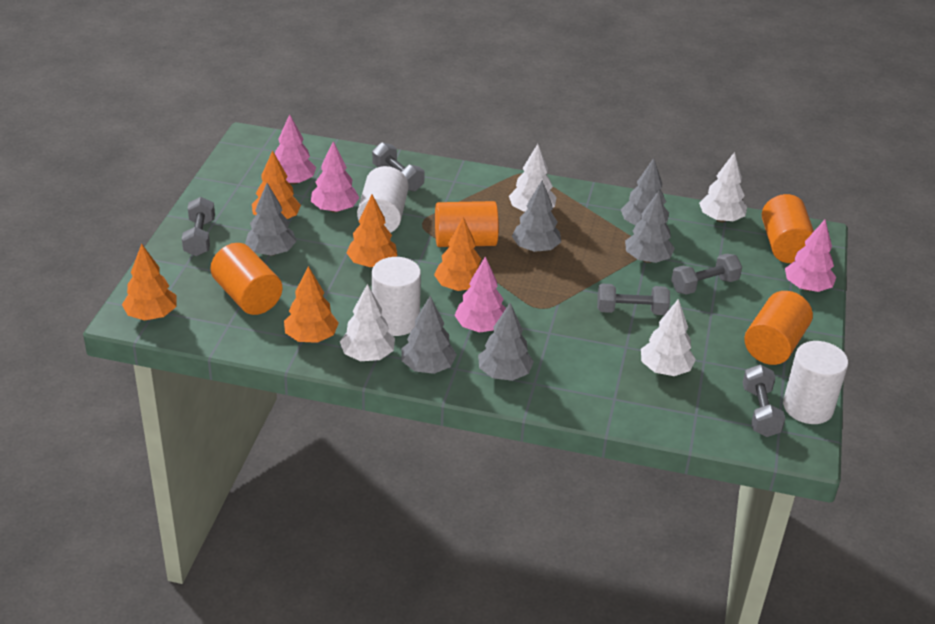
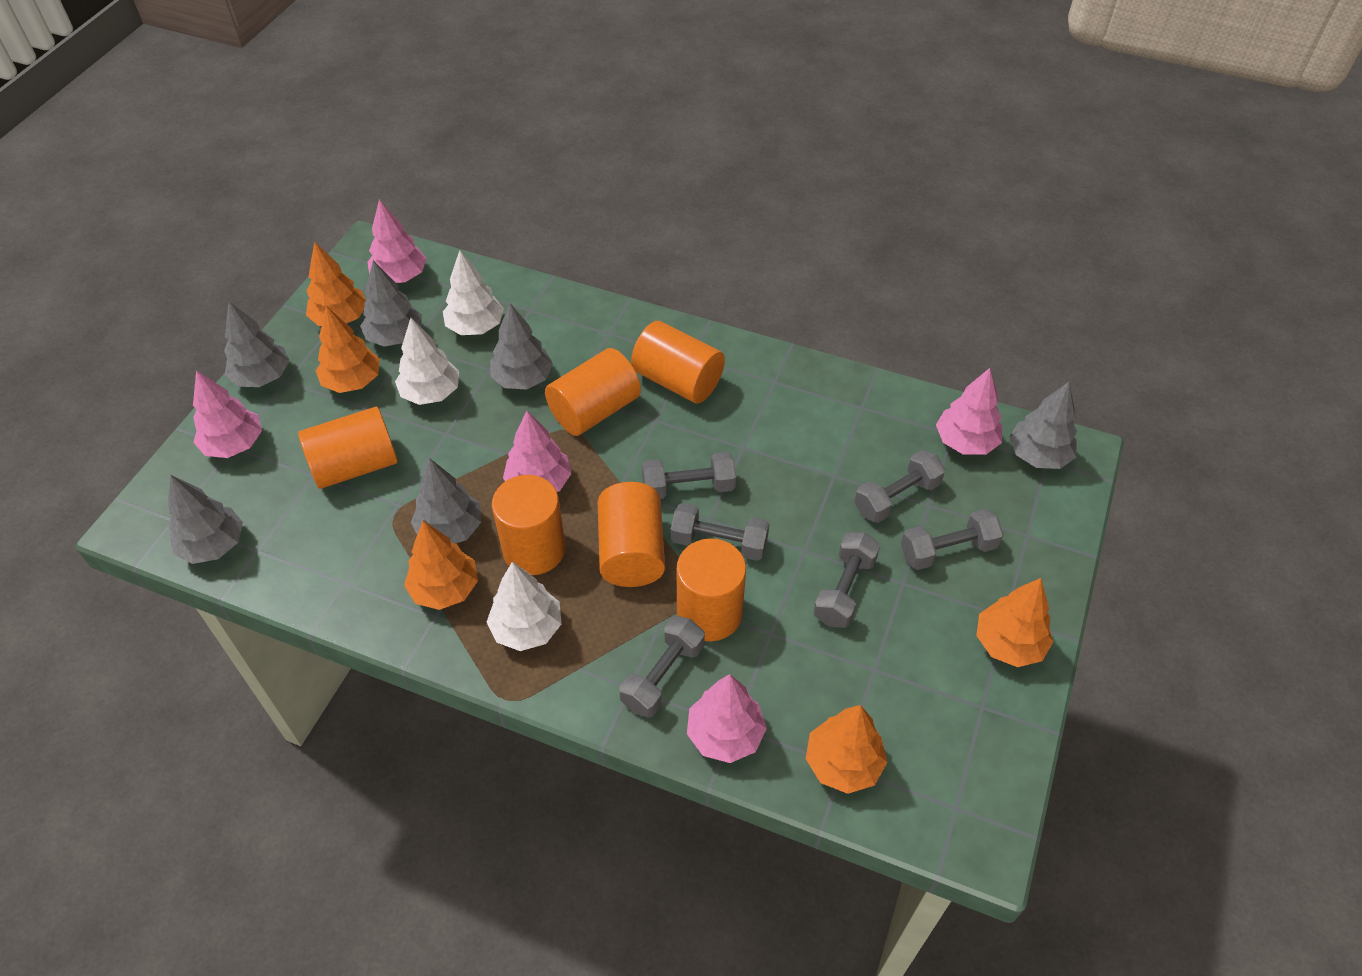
grey dumbbell: [182,197,215,256] [372,142,425,192] [597,284,670,315] [671,254,742,295] [743,365,785,437] = 5 -> [620,616,705,718] [642,452,736,499] [671,503,769,561] [813,532,880,628] [854,450,945,523] [901,509,1003,570] = 6
orange cylinder: [210,243,282,315] [435,201,499,247] [744,291,813,365] [762,194,814,263] = 4 -> [298,407,398,489] [492,475,565,575] [545,348,641,436] [598,482,665,587] [631,321,725,404] [677,538,746,641] = 6
pink tree: [275,114,316,185] [311,141,359,213] [454,256,506,333] [785,220,836,292] = 4 -> [193,370,262,458] [368,199,427,283] [503,411,572,492] [687,674,767,763] [936,368,1002,455] = 5
white cylinder: [357,166,409,233] [372,257,421,336] [783,341,848,424] = 3 -> none = 0
white tree: [340,284,395,361] [509,144,557,212] [641,299,696,376] [699,152,747,222] = 4 -> [395,318,459,405] [443,250,504,335] [487,562,562,651] = 3

